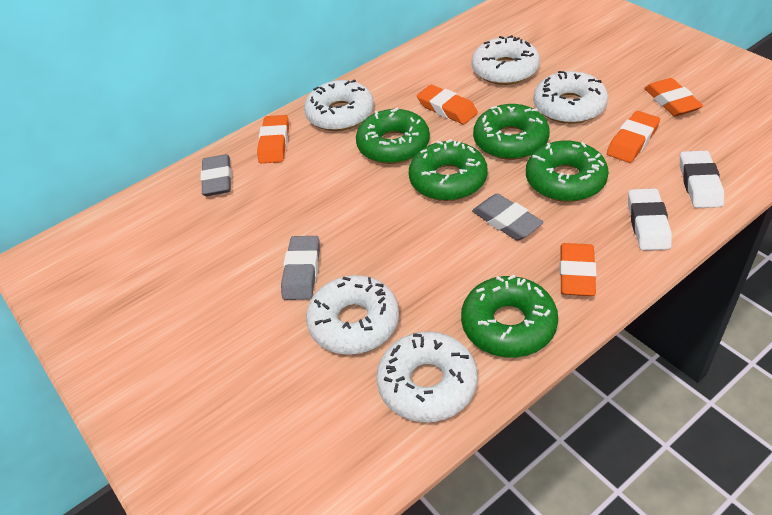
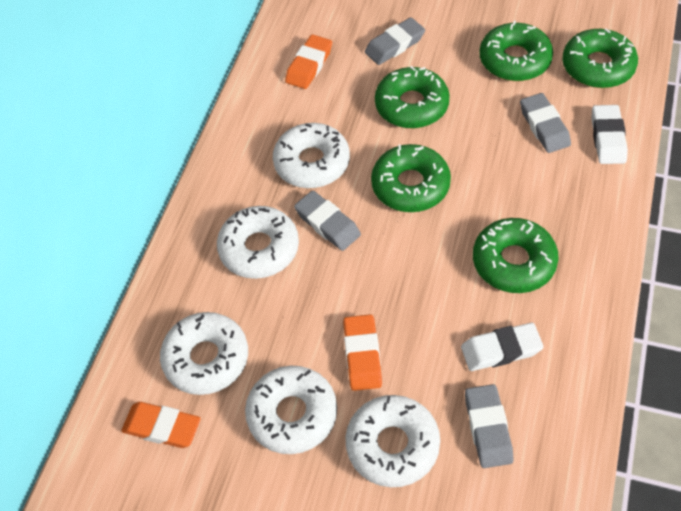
grey eraser: [201,154,232,196] [281,236,320,300] [472,194,544,240] = 3 -> [294,191,361,251] [365,17,425,65] [465,384,514,468] [520,93,571,153] = 4
orange eraser: [257,115,289,163] [417,85,478,124] [560,243,597,296] [607,111,660,163] [644,78,703,116] = 5 -> [121,402,201,448] [285,35,332,89] [343,314,382,391] = 3

